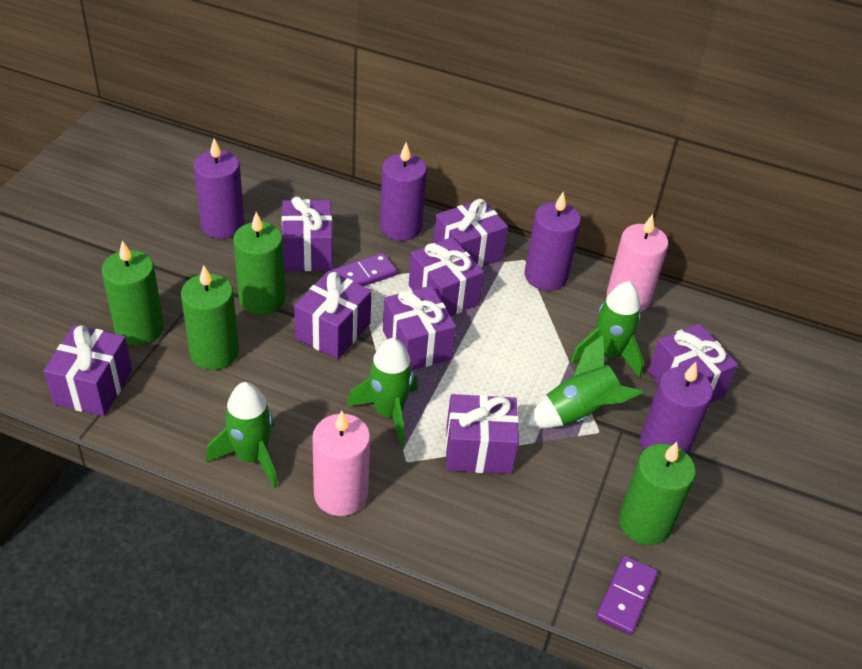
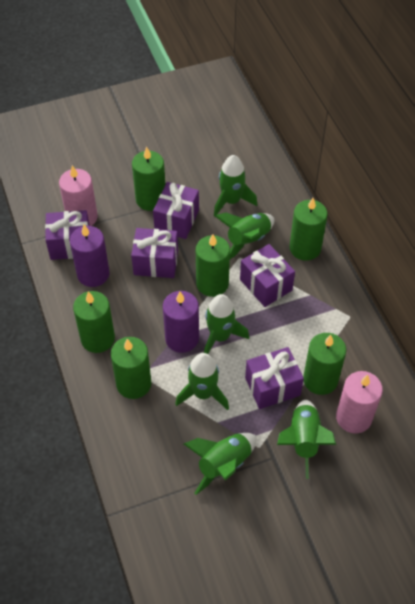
green candle: [102,240,164,346] [181,265,239,370] [233,212,285,314] [619,442,696,545] = 4 -> [73,291,115,353] [111,337,151,399] [132,147,165,211] [196,234,230,297] [290,198,327,261] [303,333,346,395] = 6
green rocket: [206,382,278,488] [347,338,418,446] [528,335,643,428] [571,281,644,378] = 4 -> [175,353,229,410] [184,433,256,495] [204,294,249,354] [214,155,257,216] [215,213,274,259] [277,400,336,479] = 6
purple candle: [194,138,244,239] [380,142,427,241] [525,191,581,291] [640,362,713,455] = 4 -> [70,225,109,287] [163,291,199,353] = 2
purple domino: [331,253,397,286] [596,555,658,635] = 2 -> none = 0
purple gift: [43,325,132,417] [282,197,332,271] [294,271,372,359] [383,286,456,370] [409,237,484,316] [433,199,508,268] [446,394,519,474] [648,324,738,403] = 8 -> [45,210,90,260] [131,228,178,278] [153,182,199,239] [240,244,295,307] [245,347,304,409] = 5

